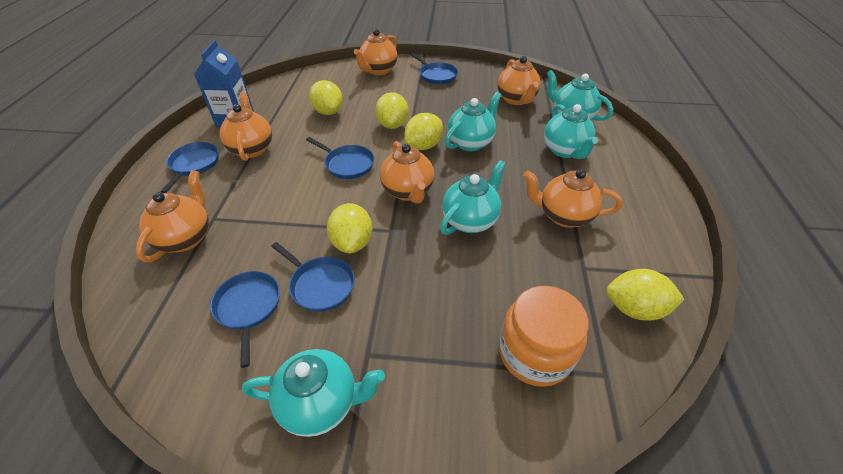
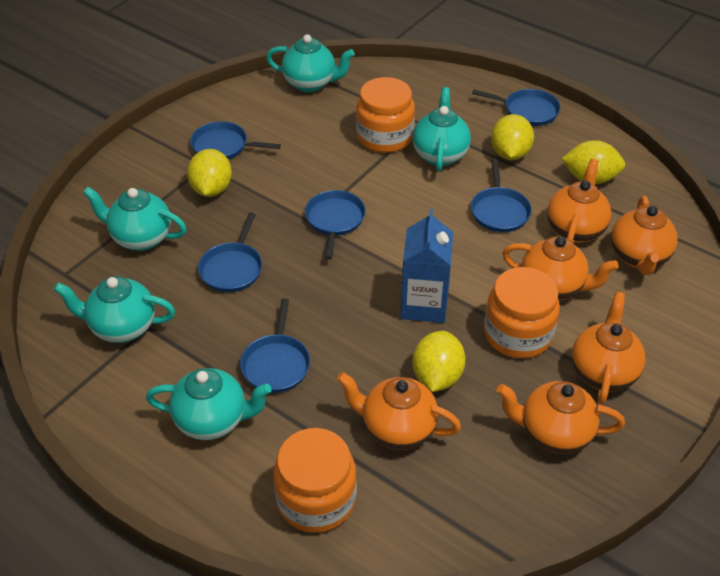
blue pan: [161,142,219,193] [210,271,280,368] [271,242,355,312] [306,137,374,179] [410,53,458,84] = 5 -> [190,122,281,159] [198,212,262,292] [240,298,310,393] [305,190,366,259] [471,159,532,232] [472,89,561,126] = 6
orange jar: [499,286,589,387] = 1 -> [274,428,357,533] [356,77,415,153] [484,267,560,358] = 3
yellow lemon: [309,80,343,115] [327,203,372,253] [375,92,409,129] [404,113,443,150] [606,269,685,321] = 5 -> [187,149,232,197] [413,331,466,392] [491,114,534,160] [562,140,625,184] = 4

